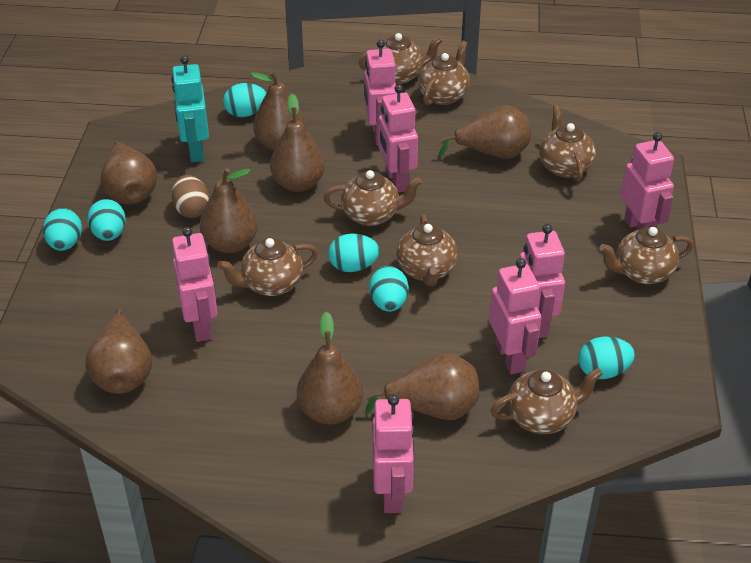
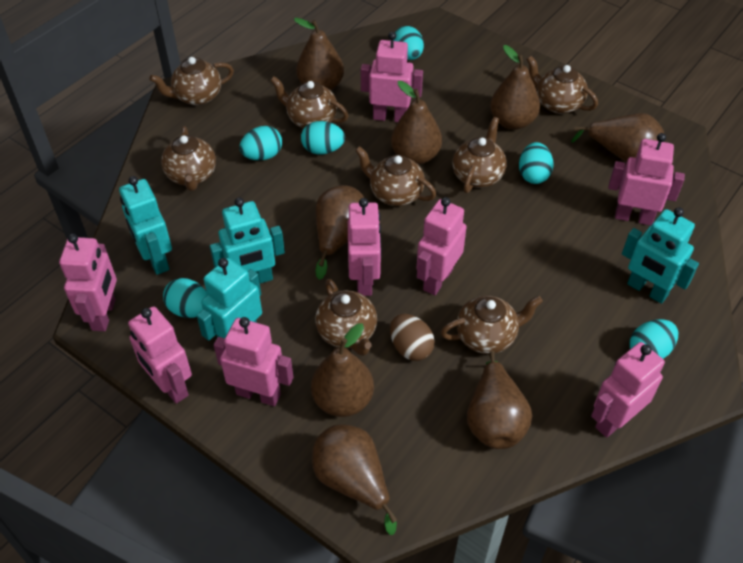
pink robot: [172,227,218,342] [364,39,397,145] [372,394,415,513] [379,84,418,193] [489,258,541,374] [520,224,565,338] [621,132,674,230] = 7 -> [59,234,117,332] [128,306,192,404] [214,317,294,406] [348,198,381,296] [361,32,423,122] [417,197,466,295] [591,342,665,438] [608,133,685,225] = 8
turquoise robot: [171,55,209,162] = 1 -> [119,176,172,275] [197,258,262,341] [210,197,285,283] [622,207,699,304] = 4

